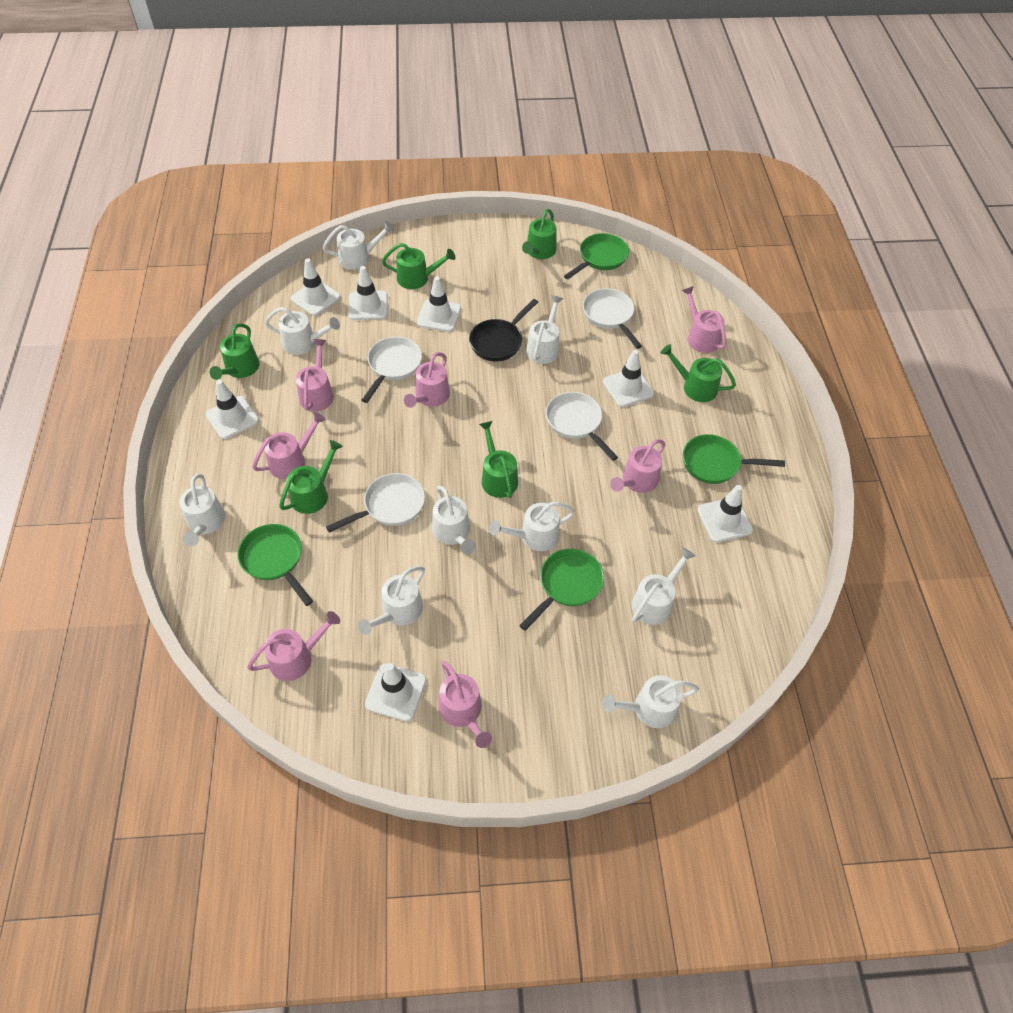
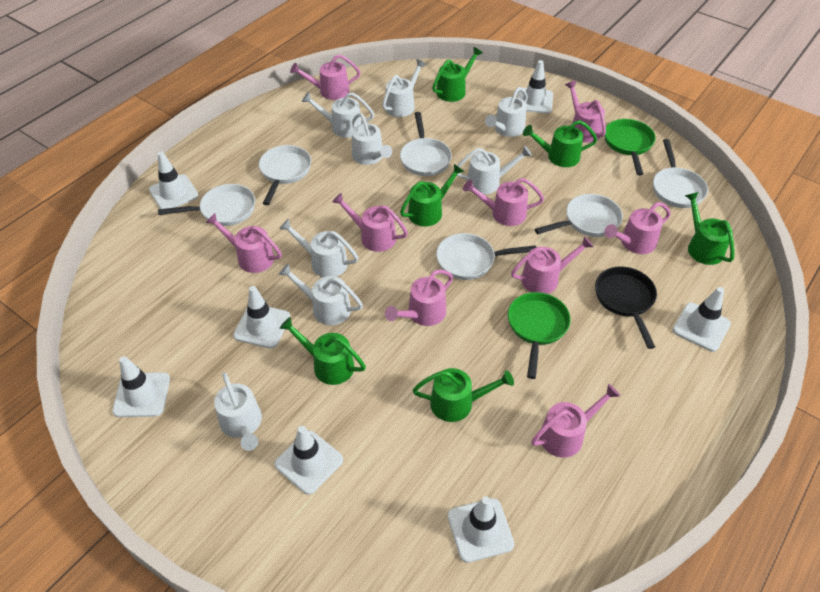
green pan: [238,524,313,606] [519,549,604,631] [564,233,629,279] [683,434,785,484] = 4 -> [508,292,571,379] [605,119,656,175] = 2
pink watering can: [247,611,340,681] [252,412,326,479] [296,339,334,411] [404,352,450,408] [439,661,492,748] [610,439,665,493] [682,286,727,353] = 7 -> [206,213,282,273] [290,54,361,100] [332,193,408,252] [385,269,453,326] [463,178,544,226] [511,236,593,294] [532,384,620,458] [565,81,606,143] [604,202,671,254] = 9
white pan: [326,473,425,533] [361,337,422,403] [546,392,618,461] [583,288,642,349] = 4 -> [158,184,255,226] [259,145,311,205] [400,112,452,176] [436,233,536,280] [535,194,623,237] [653,139,708,208] = 6
white watering can: [180,474,226,546] [265,307,340,355] [323,221,394,270] [358,566,425,635] [432,486,476,554] [489,502,575,551] [526,295,563,364] [602,675,699,728] [632,548,695,625] = 9 -> [214,372,262,451] [279,219,359,277] [279,264,363,325] [302,92,374,138] [352,113,392,165] [382,59,427,117] [457,145,532,194] [485,87,528,137] = 8

